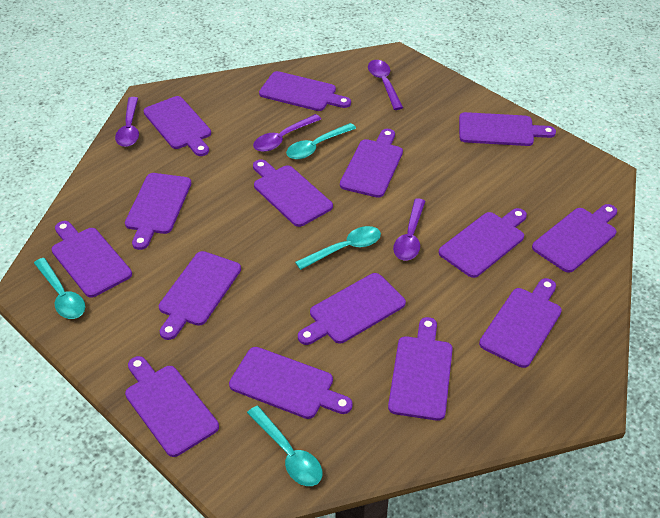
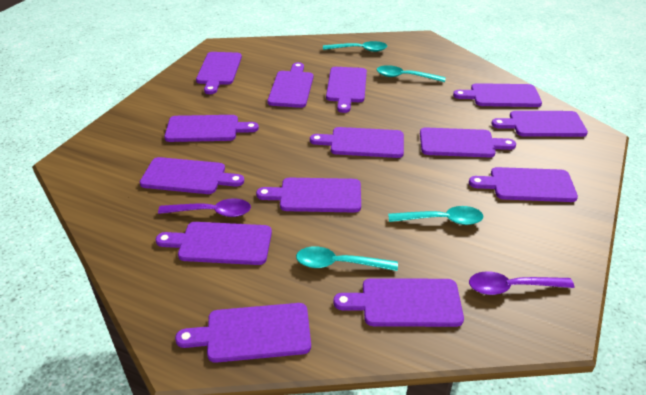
purple cutting board: [51,221,132,298] [125,173,191,250] [125,356,219,457] [144,96,211,156] [159,251,241,340] [229,347,353,419] [253,159,333,227] [259,71,351,111] [298,273,406,345] [340,129,403,198] [388,317,453,421] [439,208,527,278] [459,112,556,146] [479,278,562,368] [532,204,617,273] = 15 -> [140,157,244,194] [156,222,272,265] [164,115,259,142] [175,303,311,363] [196,52,242,94] [256,178,361,213] [267,62,313,108] [310,127,404,158] [326,67,367,113] [333,278,464,327] [420,128,516,158] [453,83,542,107] [469,167,578,202] [491,111,588,137] = 14
purple spoon: [115,97,139,147] [253,114,321,152] [368,60,403,110] [393,198,426,261] = 4 -> [158,198,251,217] [469,271,574,295] = 2

